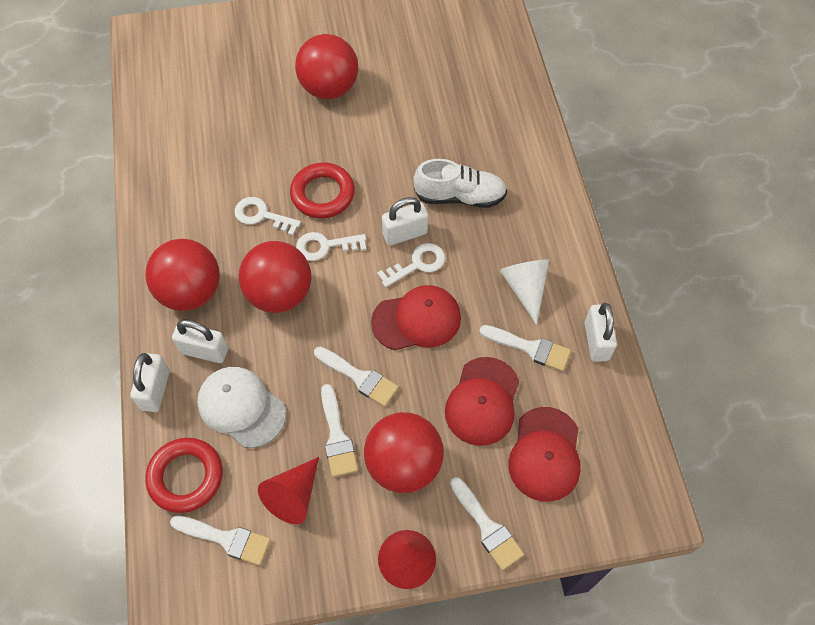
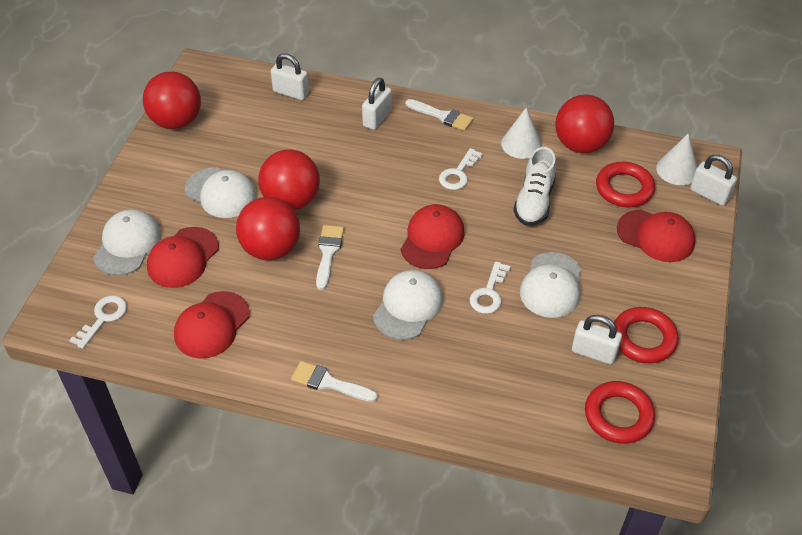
red cap: [371,285,461,350] [445,357,519,446] [508,407,581,502] = 3 -> [147,227,219,288] [174,291,250,359] [401,204,465,269] [617,209,695,262] = 4
red cone: [258,457,319,524] [378,530,436,589] = 2 -> none = 0
red ring: [145,438,223,513] [290,162,355,219] = 2 -> [585,381,655,444] [596,162,655,207] [614,307,679,363] = 3
white brush: [170,516,271,565] [314,347,399,407] [321,384,358,477] [450,477,524,570] [479,325,571,372] = 5 -> [291,361,378,402] [316,225,344,290] [405,99,473,131] = 3
white cap: [197,367,286,448] = 1 -> [93,209,161,276] [185,167,256,218] [373,270,443,340] [520,252,582,318] = 4
white cone: [500,259,549,325] = 1 -> [501,107,542,159] [656,133,697,185] = 2

